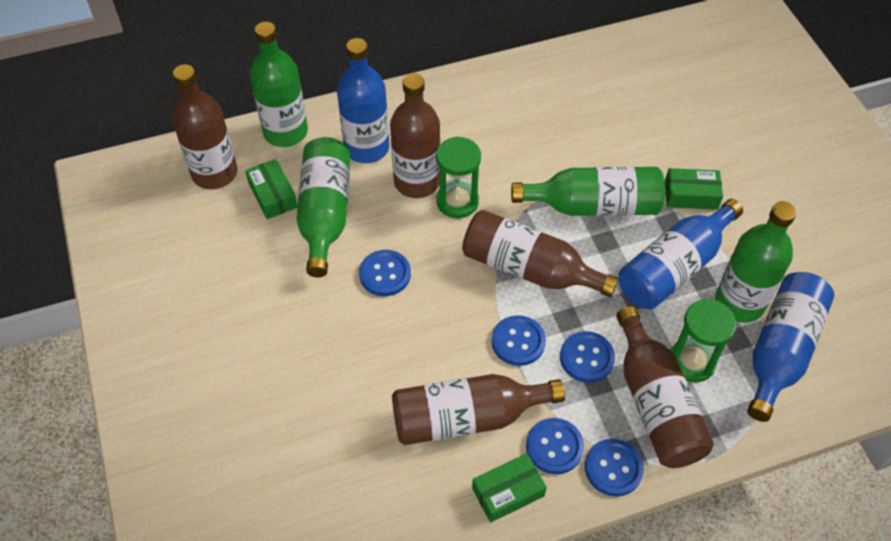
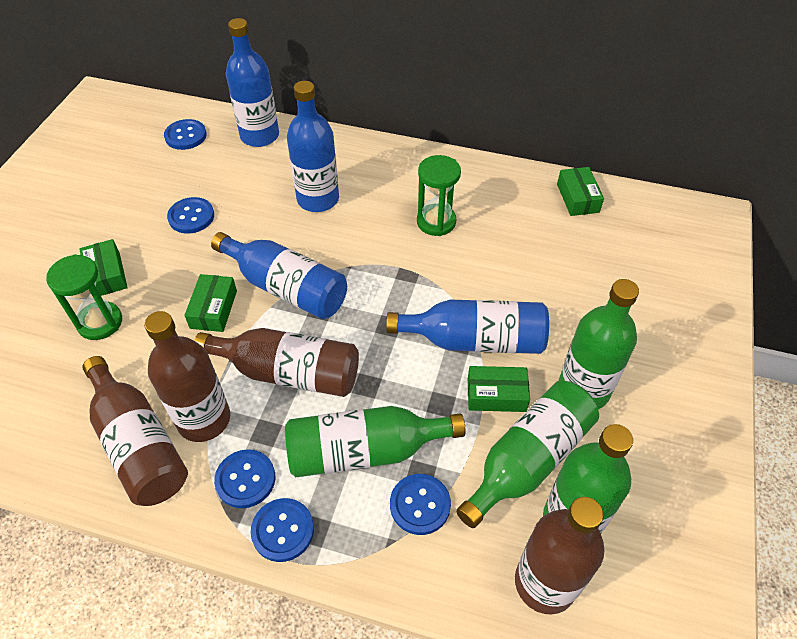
blue bottle: [337,38,389,163] [619,199,743,309] [747,272,834,422] = 3 -> [211,232,347,319] [226,18,279,147] [287,81,339,212] [386,299,549,354] = 4
brown bottle: [172,64,237,189] [390,73,440,198] [392,374,565,445] [462,210,619,297] [616,306,714,468] = 5 -> [82,356,188,506] [144,311,230,442] [194,328,359,397] [515,497,604,615] = 4
green box: [245,159,298,219] [472,453,547,523] [665,168,723,210] = 3 -> [79,239,128,296] [184,274,237,332] [468,366,530,412] [557,167,604,216] = 4

